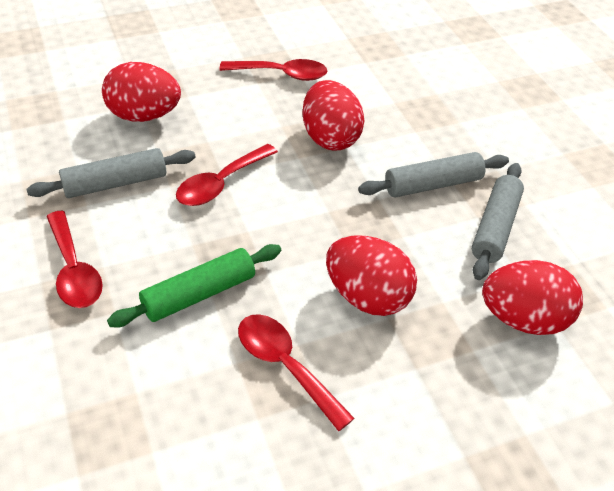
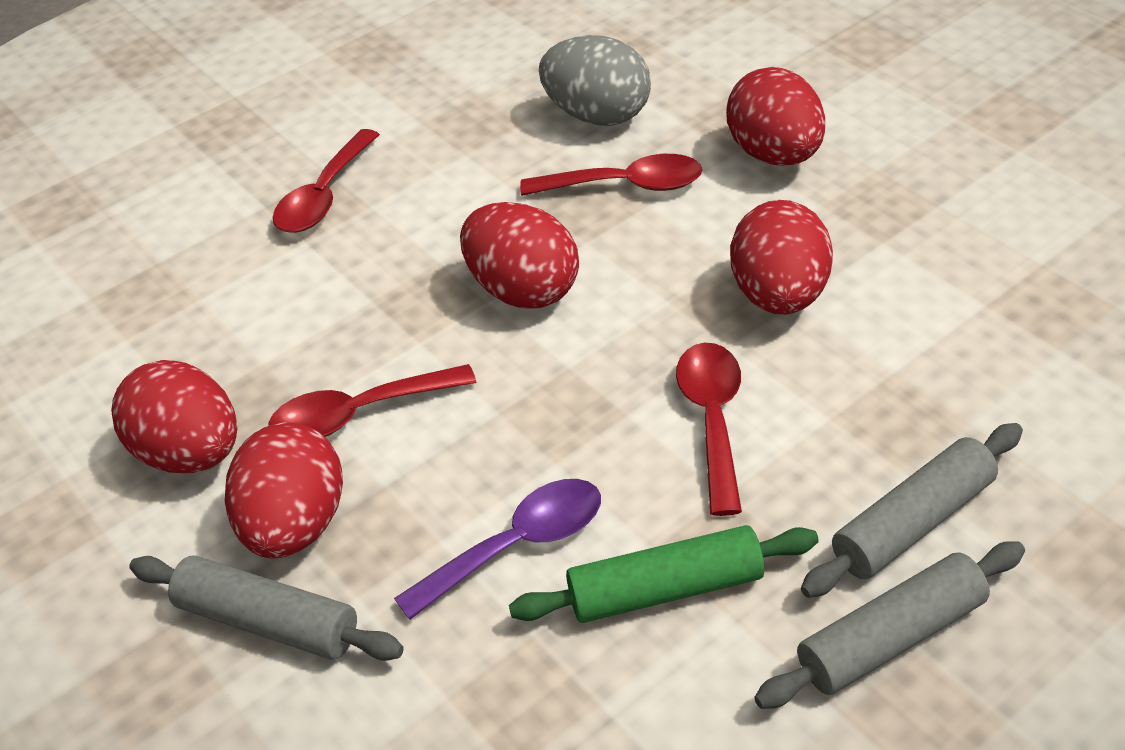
grey egg: none = 0 -> [539,35,651,126] = 1
purple spoon: none = 0 -> [394,479,601,620] = 1
red egg: [102,62,181,122] [302,80,365,150] [326,236,417,316] [482,260,583,335] = 4 -> [111,360,237,473] [225,422,343,559] [460,202,579,308] [726,67,825,166] [730,200,833,315] = 5

